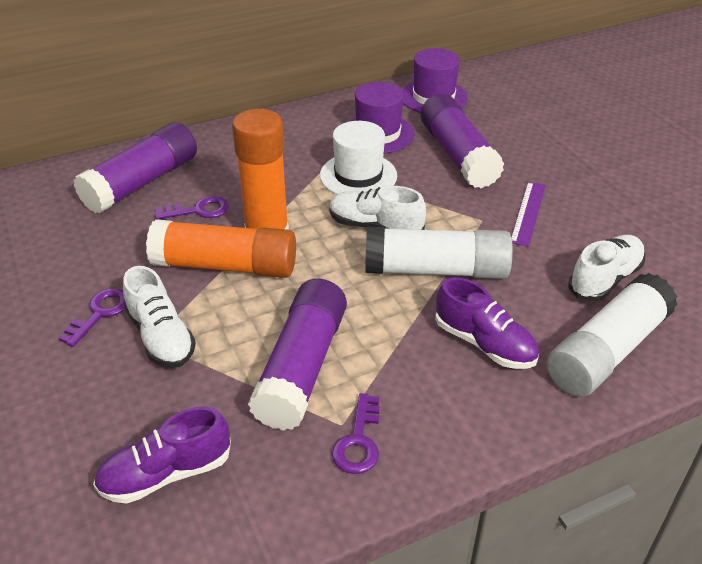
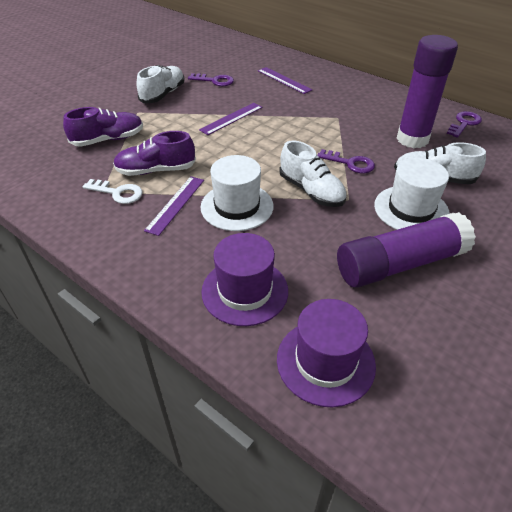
orange glue stick: [146,219,296,278] [232,109,289,230] = 2 -> none = 0
purple glue stick: [74,122,197,214] [248,279,347,431] [421,94,504,188] = 3 -> [337,212,476,288] [396,35,458,148] = 2
purple ruler: [511,182,546,247] = 1 -> [144,176,204,236] [199,103,262,135] [258,67,312,94] = 3
white glue stick: [365,227,513,279] [546,273,678,397] = 2 -> none = 0
white hat: [320,121,397,194] = 1 -> [200,155,273,231] [374,158,450,230] = 2
white key: none = 0 -> [83,179,143,204] = 1

